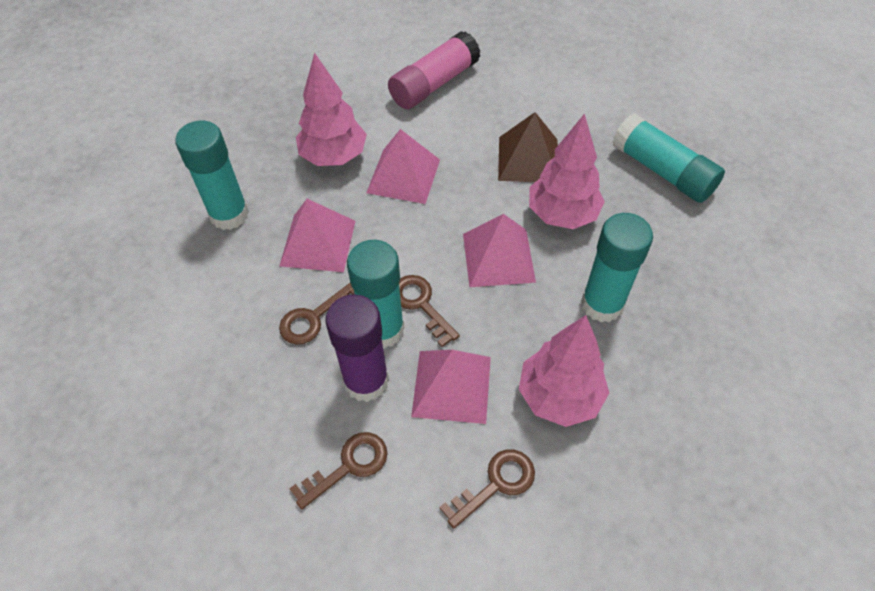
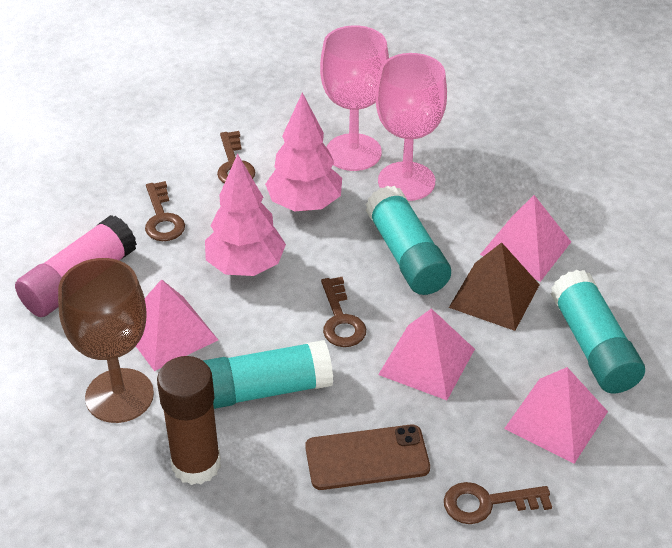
brown glue stick: none = 0 -> [157,356,221,485] = 1
brown goblet: none = 0 -> [58,258,154,423] = 1
brown phone: none = 0 -> [305,425,430,490] = 1
pink goblet: none = 0 -> [320,25,389,171] [375,53,447,201] = 2
pink tree: [296,53,367,166] [519,315,609,427] [529,113,605,229] = 3 -> [205,154,286,276] [265,92,342,211] = 2
purple glue stick: [326,294,389,402] = 1 -> none = 0
turquoise glue stick: [175,120,249,230] [347,240,405,348] [581,213,653,322] [612,113,725,203] = 4 -> [203,340,333,409] [365,186,451,295] [551,270,645,394] = 3

